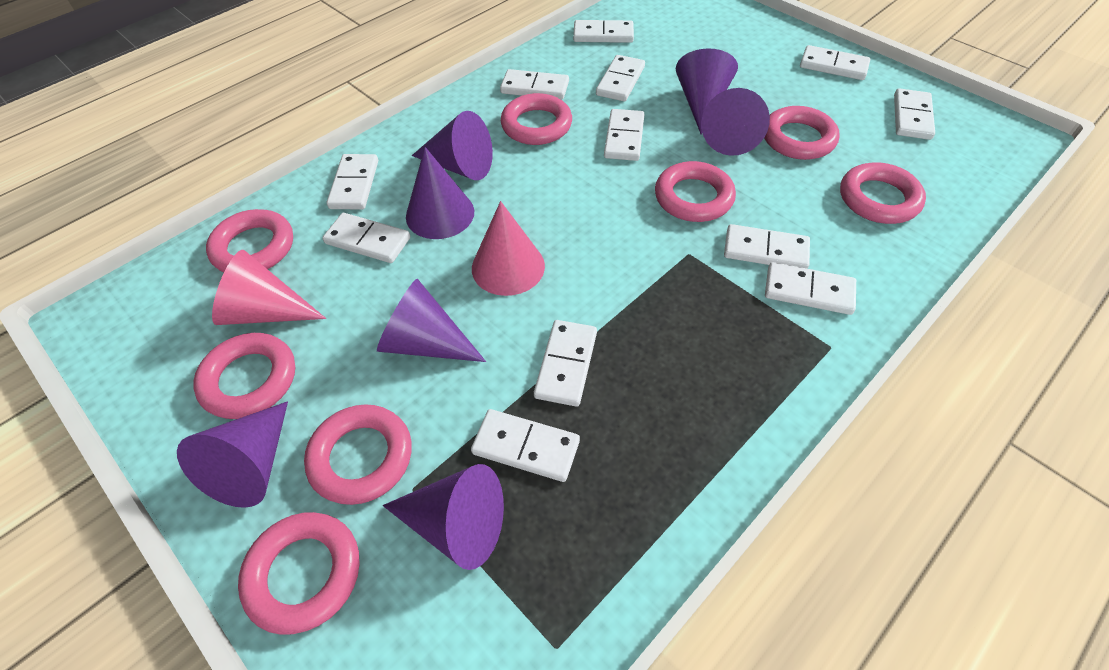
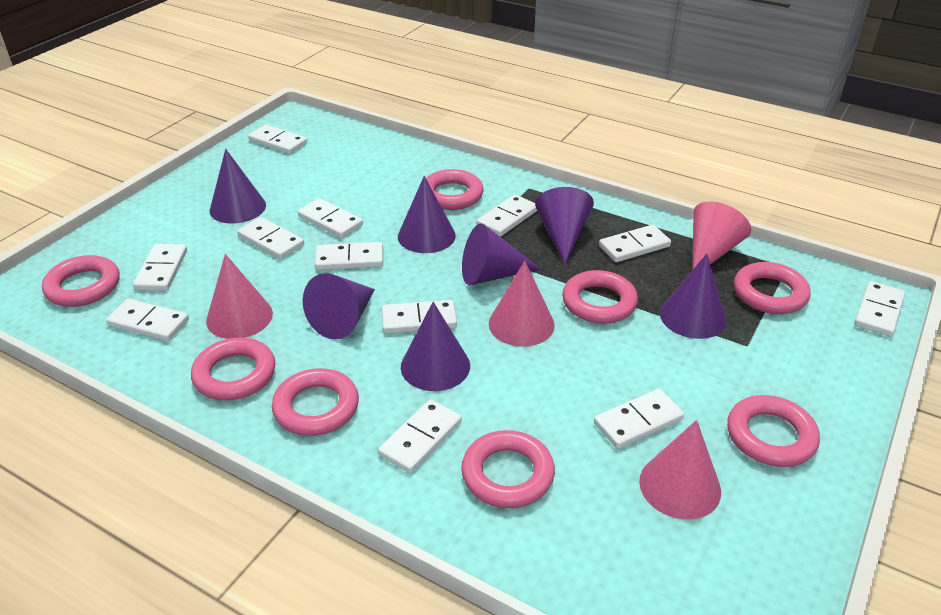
pink cone: [212,250,326,325] [472,201,545,296] = 2 -> [206,254,273,339] [489,261,555,347] [639,420,721,520] [692,201,751,270] = 4

